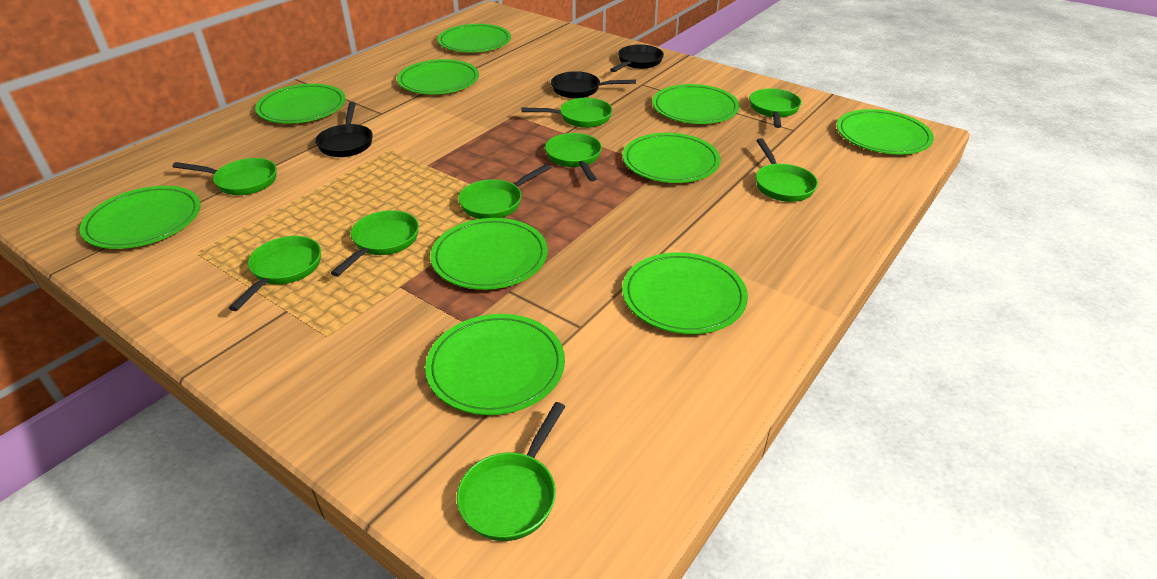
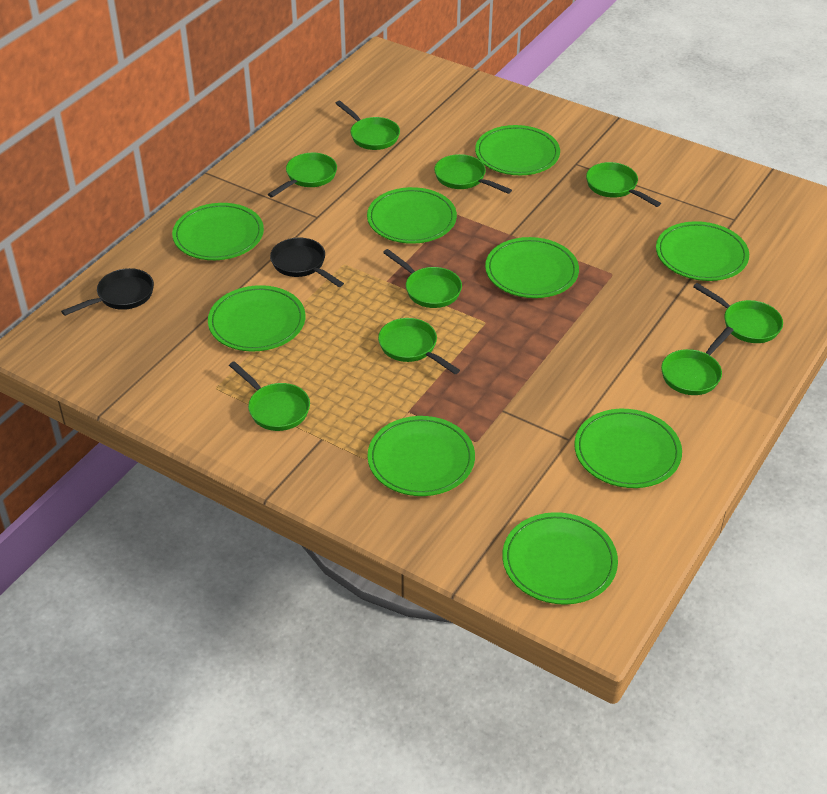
black pan: [315,102,373,157] [551,71,636,98] [610,45,664,72] = 3 -> [61,268,154,316] [270,238,344,287] = 2
green plate: [80,186,201,249] [255,84,346,124] [397,59,479,94] [425,314,565,415] [430,218,548,290] [437,24,511,52] [622,252,748,334] [623,133,720,183] [652,84,740,124] [837,109,934,154] = 10 -> [172,203,264,260] [208,285,305,352] [367,187,457,244] [367,416,475,496] [475,125,560,175] [485,237,579,298] [502,512,618,605] [574,409,682,488] [656,221,749,281] = 9

